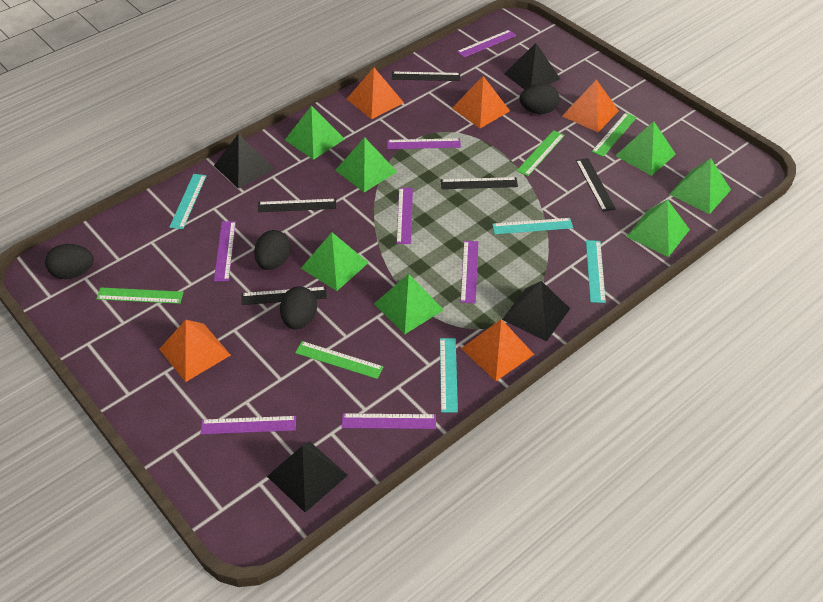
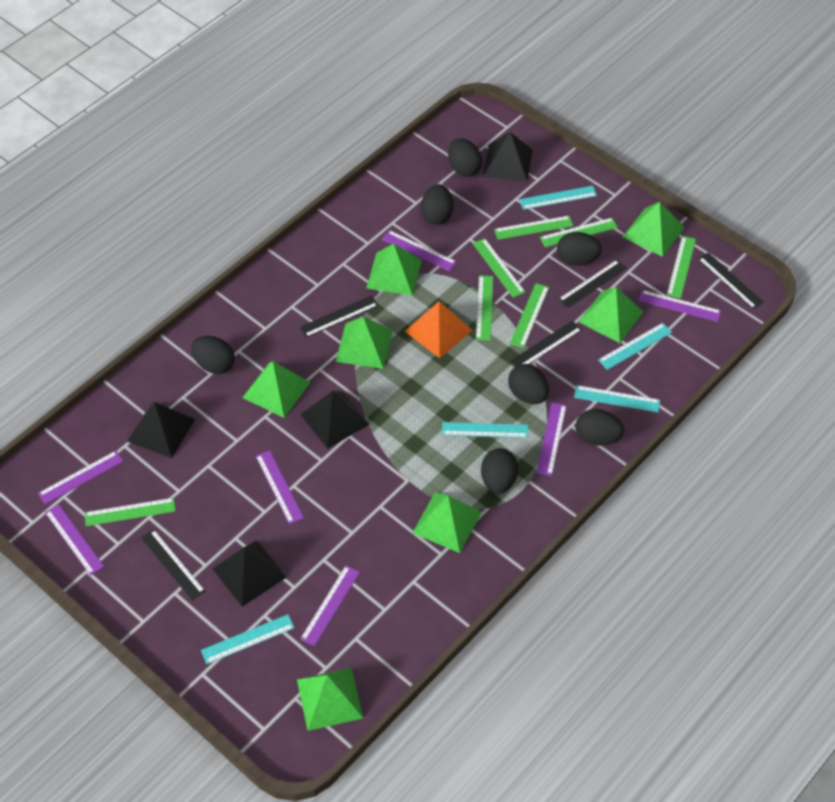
black egg: [45,244,94,279] [254,230,291,270] [280,286,317,329] [520,84,560,114] = 4 -> [191,336,235,374] [421,184,453,225] [448,138,482,177] [481,448,518,494] [508,364,549,404] [557,232,602,266] [575,409,624,446] = 7
green ruler: [96,288,183,304] [295,341,383,379] [516,130,565,176] [592,113,637,157] = 4 -> [85,498,175,526] [473,238,525,298] [476,275,493,340] [494,216,573,240] [510,283,549,348] [540,218,618,247] [667,236,696,298] = 7
orange pyramid: [159,320,231,382] [347,68,404,119] [452,76,510,128] [461,319,534,381] [562,80,619,132] = 5 -> [405,301,473,358] = 1
turquoise ruler: [169,174,206,229] [440,338,458,413] [492,218,573,234] [586,240,606,303] = 4 -> [201,614,295,664] [442,422,528,438] [519,186,597,210] [574,385,660,412] [598,323,672,370] = 5

